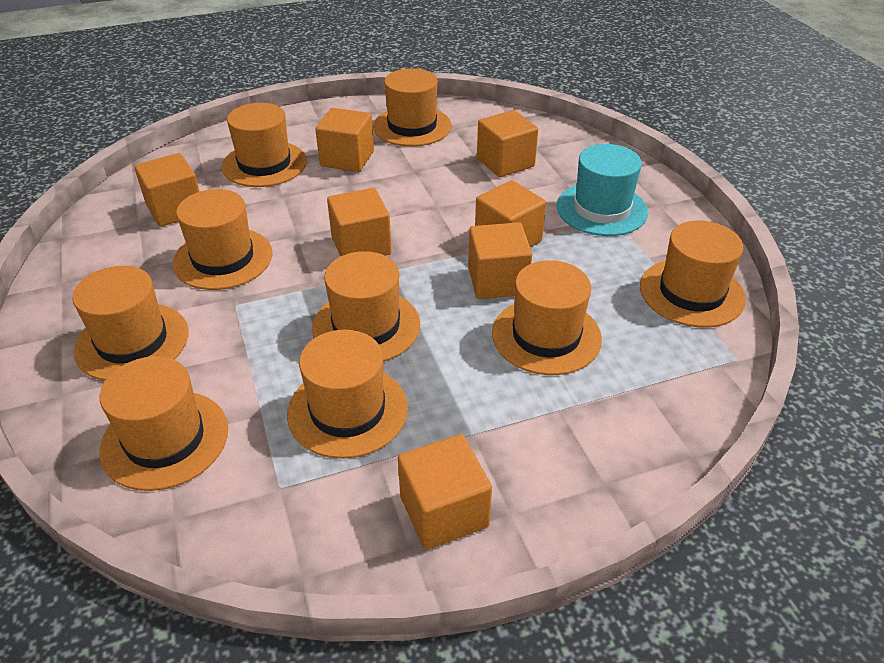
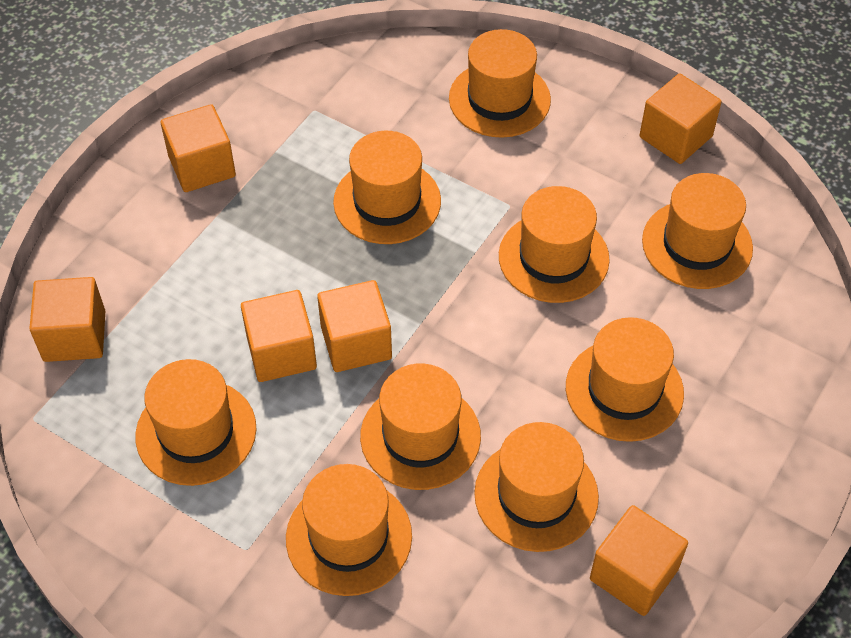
orange cube: [134,153,200,227] [315,108,374,172] [327,188,392,257] [398,434,492,550] [468,222,532,299] [475,180,546,247] [477,110,538,177] = 7 -> [29,277,105,362] [161,104,236,192] [241,290,317,382] [317,280,392,372] [590,505,688,616] [640,74,722,164] = 6
turquoise hat: [556,144,648,236] = 1 -> none = 0

